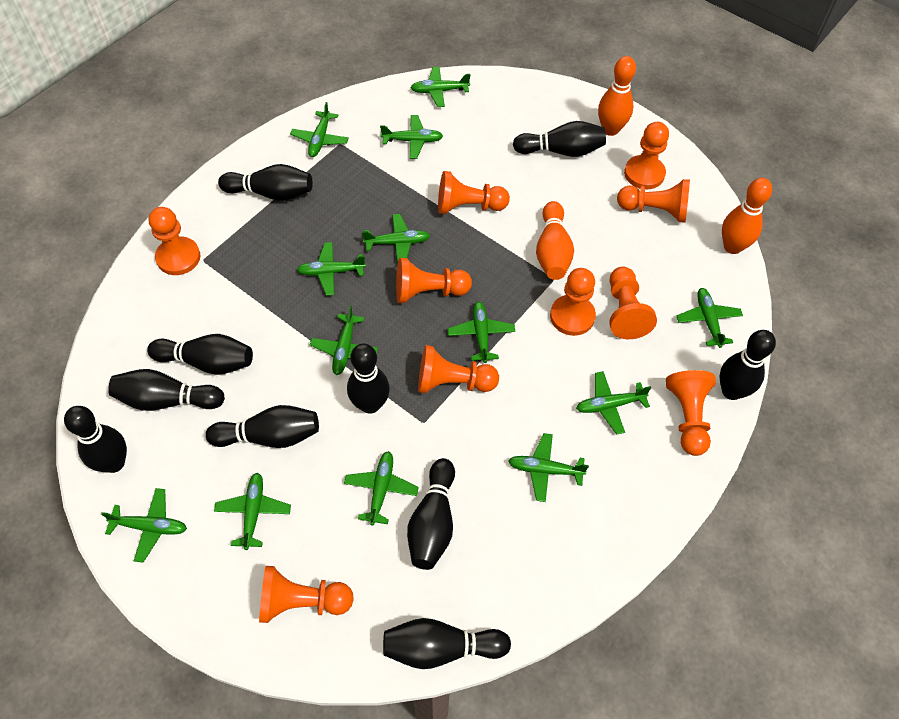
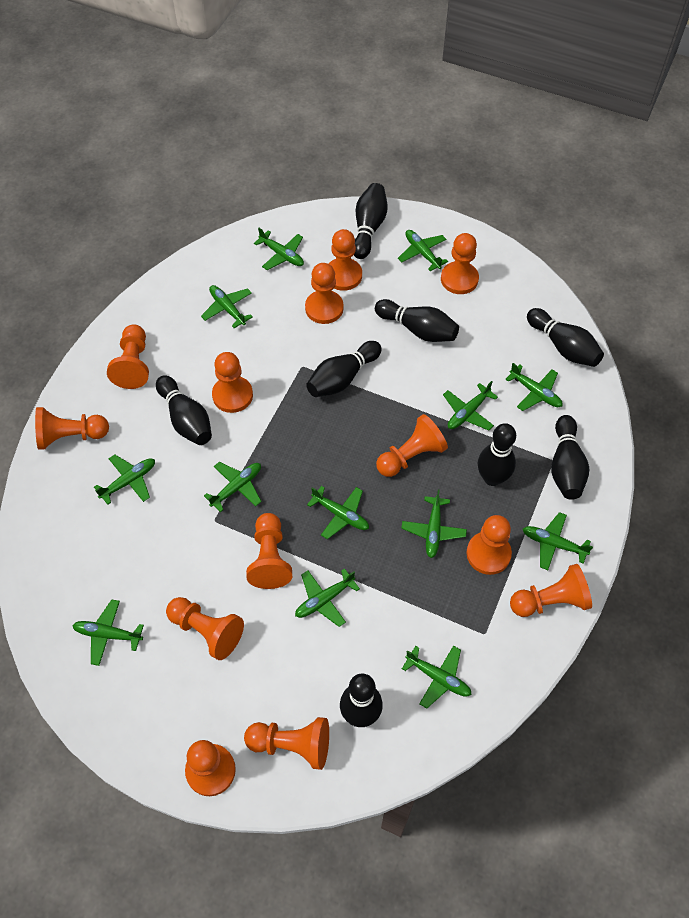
black bowling pin: [64,406,127,473] [108,369,225,411] [147,334,253,375] [206,405,319,448] [218,164,313,201] [347,343,390,414] [383,618,511,669] [407,458,455,570] [513,121,606,157] [719,330,776,400] = 10 -> [156,375,212,445] [306,341,382,397] [340,674,383,727] [354,183,387,259] [375,299,459,342] [478,423,516,486] [527,308,604,367] [551,415,589,500] = 8
orange bowling pin: [536,201,574,280] [598,56,636,136] [722,178,772,254] = 3 -> none = 0
orange pawn: [149,207,200,275] [259,566,354,623] [396,258,472,303] [418,345,499,393] [438,171,510,214] [550,268,596,336] [609,267,657,339] [617,179,690,222] [624,122,669,189] [666,370,716,456] = 10 -> [35,407,109,450] [107,324,149,389] [166,597,244,660] [185,740,236,796] [212,352,253,413] [244,717,329,770] [246,513,292,589] [305,263,344,324] [328,229,362,291] [376,414,448,477] [441,233,479,294] [466,515,512,575] [510,564,592,617] = 13

